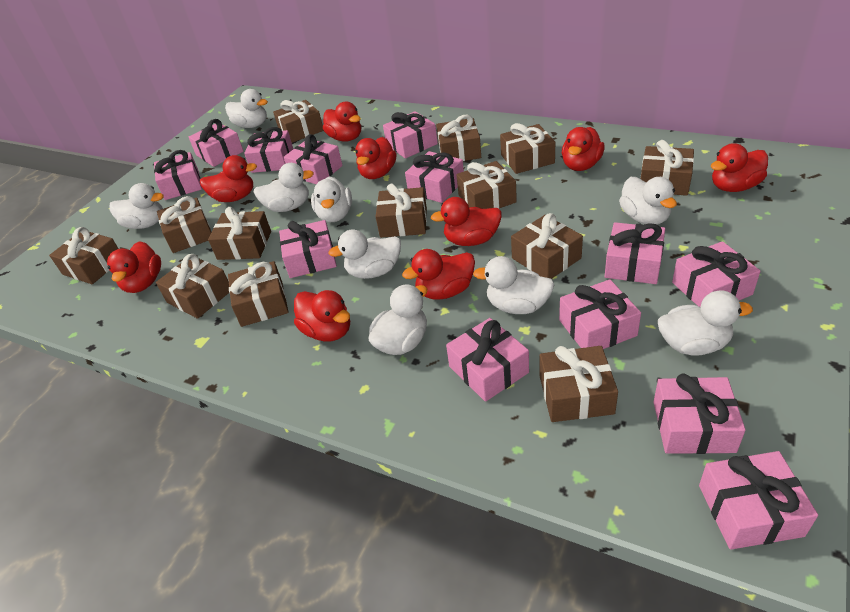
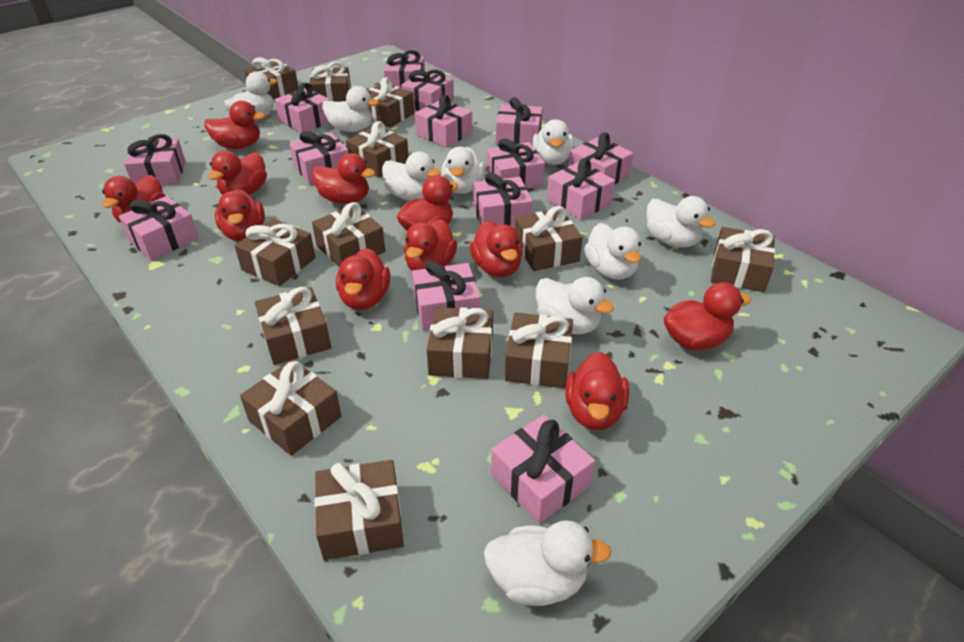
pink gift: [154,150,202,200] [189,119,243,167] [244,127,293,173] [279,220,337,278] [284,134,343,184] [383,111,438,159] [405,151,464,203] [446,318,529,402] [559,279,641,349] [605,222,665,284] [654,374,746,454] [672,241,760,307] [699,451,818,549] = 13 -> [119,196,199,260] [124,134,186,185] [275,83,331,133] [289,131,349,185] [384,50,425,88] [401,70,454,111] [412,261,480,331] [415,95,472,148] [473,172,532,227] [487,139,545,189] [491,415,595,524] [496,97,542,146] [547,158,615,220] [569,133,634,184] = 14
red duck: [107,241,161,293] [200,155,257,202] [294,290,350,342] [323,102,361,142] [355,137,396,179] [402,249,475,300] [431,197,502,246] [562,127,605,171] [711,143,768,192] = 9 -> [102,175,165,223] [204,101,265,149] [208,150,267,195] [215,189,265,241] [312,153,376,204] [336,248,390,310] [397,175,459,231] [404,219,457,271] [470,221,523,277] [565,352,629,430] [664,282,751,350] = 11

